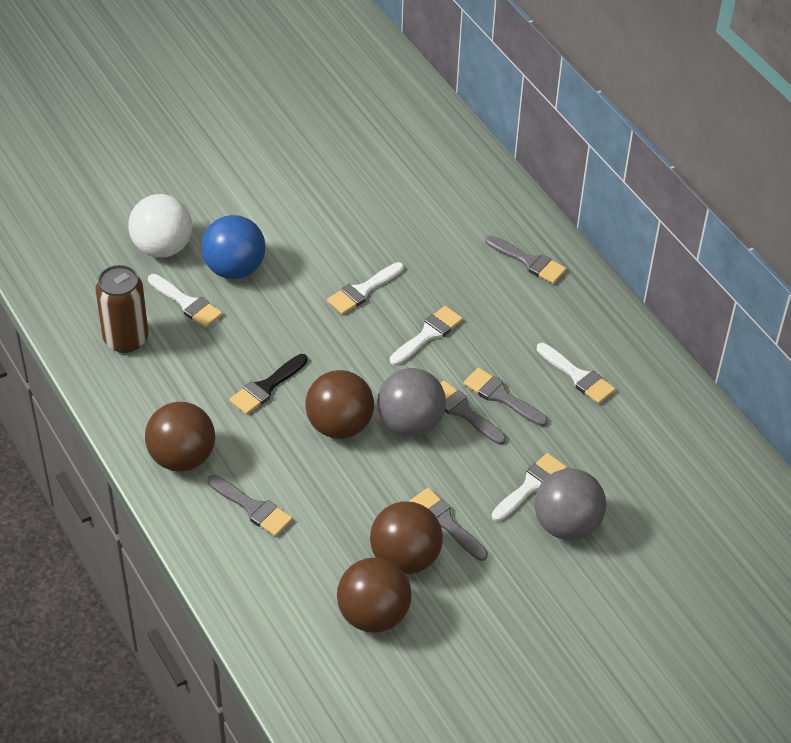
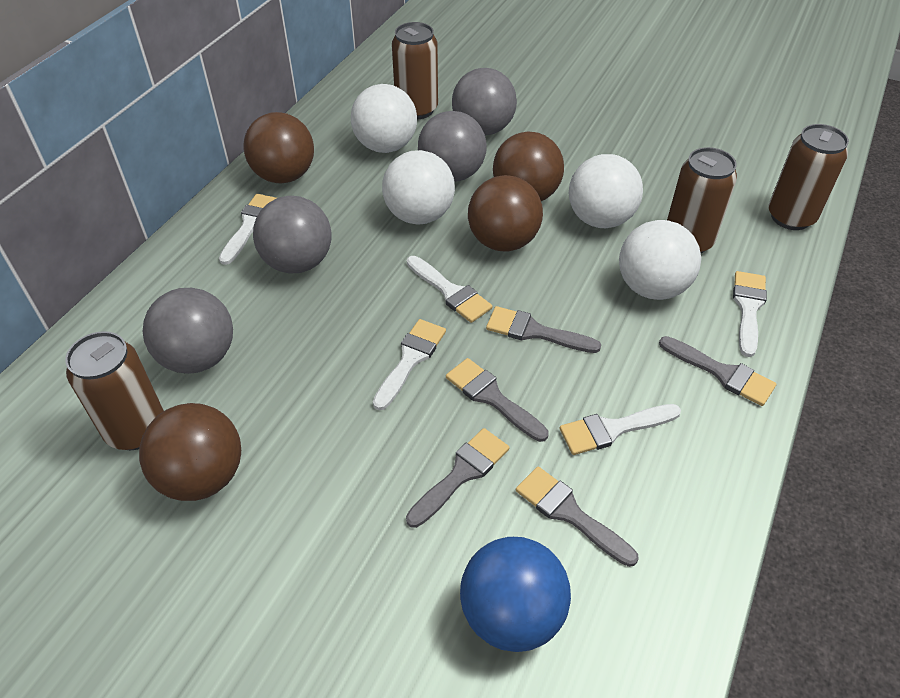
black brush: [230,354,308,415] = 1 -> none = 0
brown can: [95,265,149,353] = 1 -> [65,331,164,450] [392,22,438,119] [667,147,737,253] [768,124,849,230] = 4
grey ball: [377,368,446,437] [535,469,606,540] = 2 -> [143,288,233,374] [253,196,331,274] [418,111,487,182] [452,68,517,135] = 4
white ball: [128,194,192,258] = 1 -> [351,84,417,153] [382,150,455,224] [569,154,643,228] [619,220,701,300] = 4

